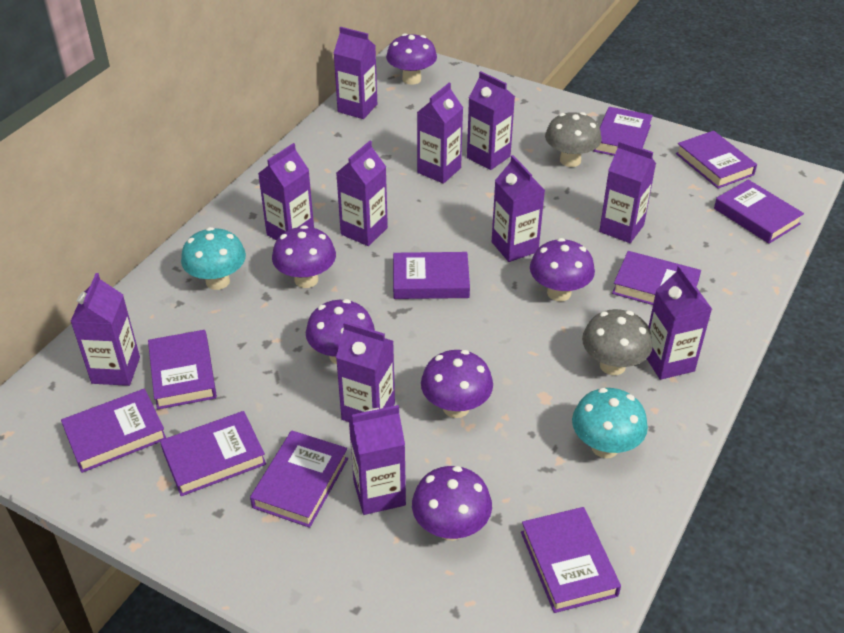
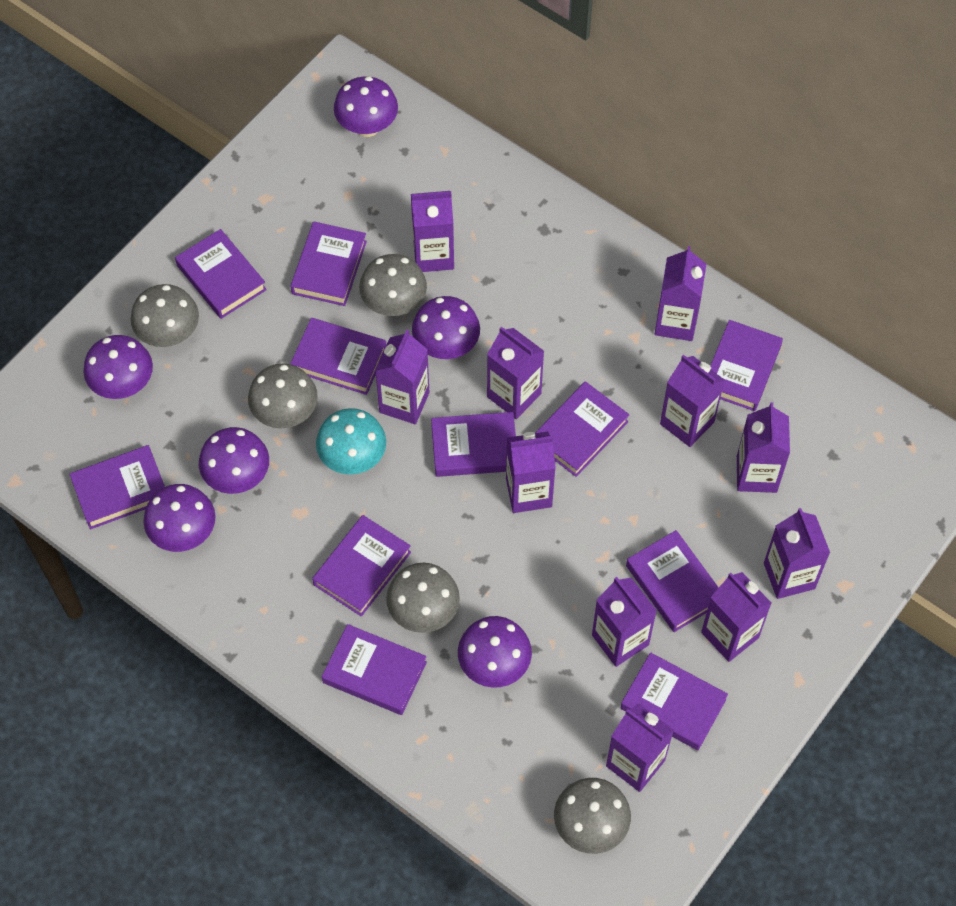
grey mushroom: [545,112,602,167] [582,309,653,375] = 2 -> [131,284,199,347] [248,364,318,428] [359,254,427,316] [386,563,460,633] [554,778,631,854] = 5
purple book: [61,389,166,473] [148,330,217,410] [160,411,266,496] [250,430,348,528] [393,252,470,299] [521,507,621,613] [593,107,653,156] [612,251,701,305] [676,131,757,189] [714,179,804,244] = 10 -> [69,445,165,529] [175,229,267,319] [290,222,367,306] [290,318,386,395] [312,515,411,617] [322,624,427,715] [431,412,516,477] [535,381,629,477] [621,652,728,750] [626,530,719,632] [710,320,783,411] = 11
turquoise mushroom: [181,227,246,290] [572,388,648,458] = 2 -> [316,408,386,474] = 1

